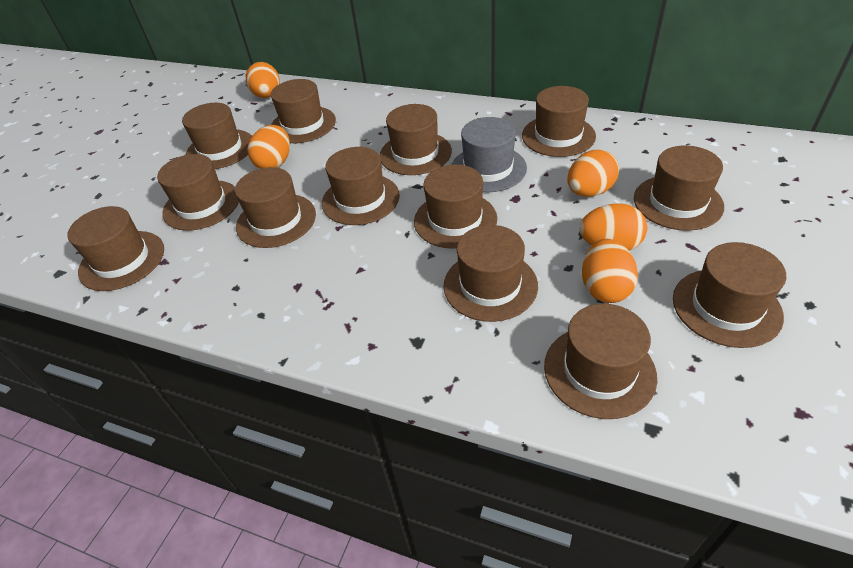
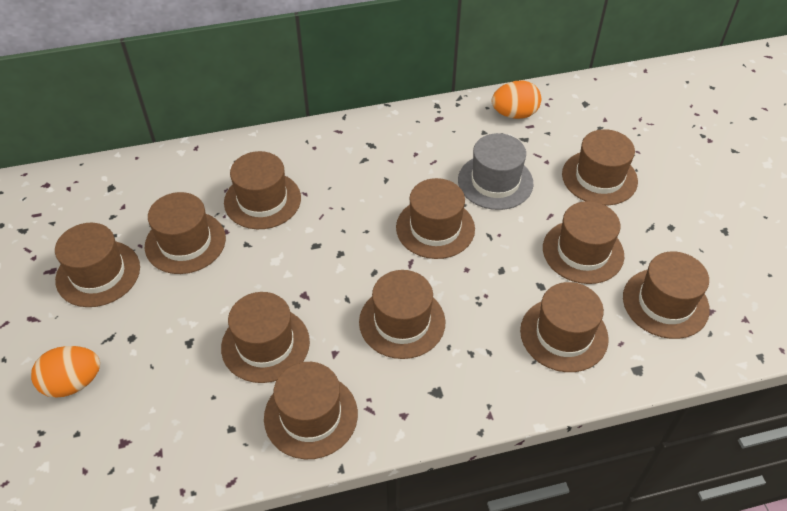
brown hat: [67,206,164,291] [157,154,239,231] [182,103,252,169] [235,167,316,248] [271,79,336,143] [322,147,400,225] [380,104,452,175] [414,165,497,249] [443,225,538,322] [522,86,596,157] [544,304,657,419] [634,145,724,231] [673,242,786,348] = 13 -> [55,223,140,307] [145,192,226,274] [221,292,310,383] [224,151,301,229] [264,362,358,459] [359,270,445,359] [396,178,475,259] [520,282,609,372] [543,201,624,284] [562,129,638,205] [623,252,710,339] = 11
orange egg: [246,62,280,98] [247,125,290,169] [567,149,619,197] [579,204,647,251] [582,239,638,303] = 5 -> [31,346,100,398] [492,81,541,119] = 2

